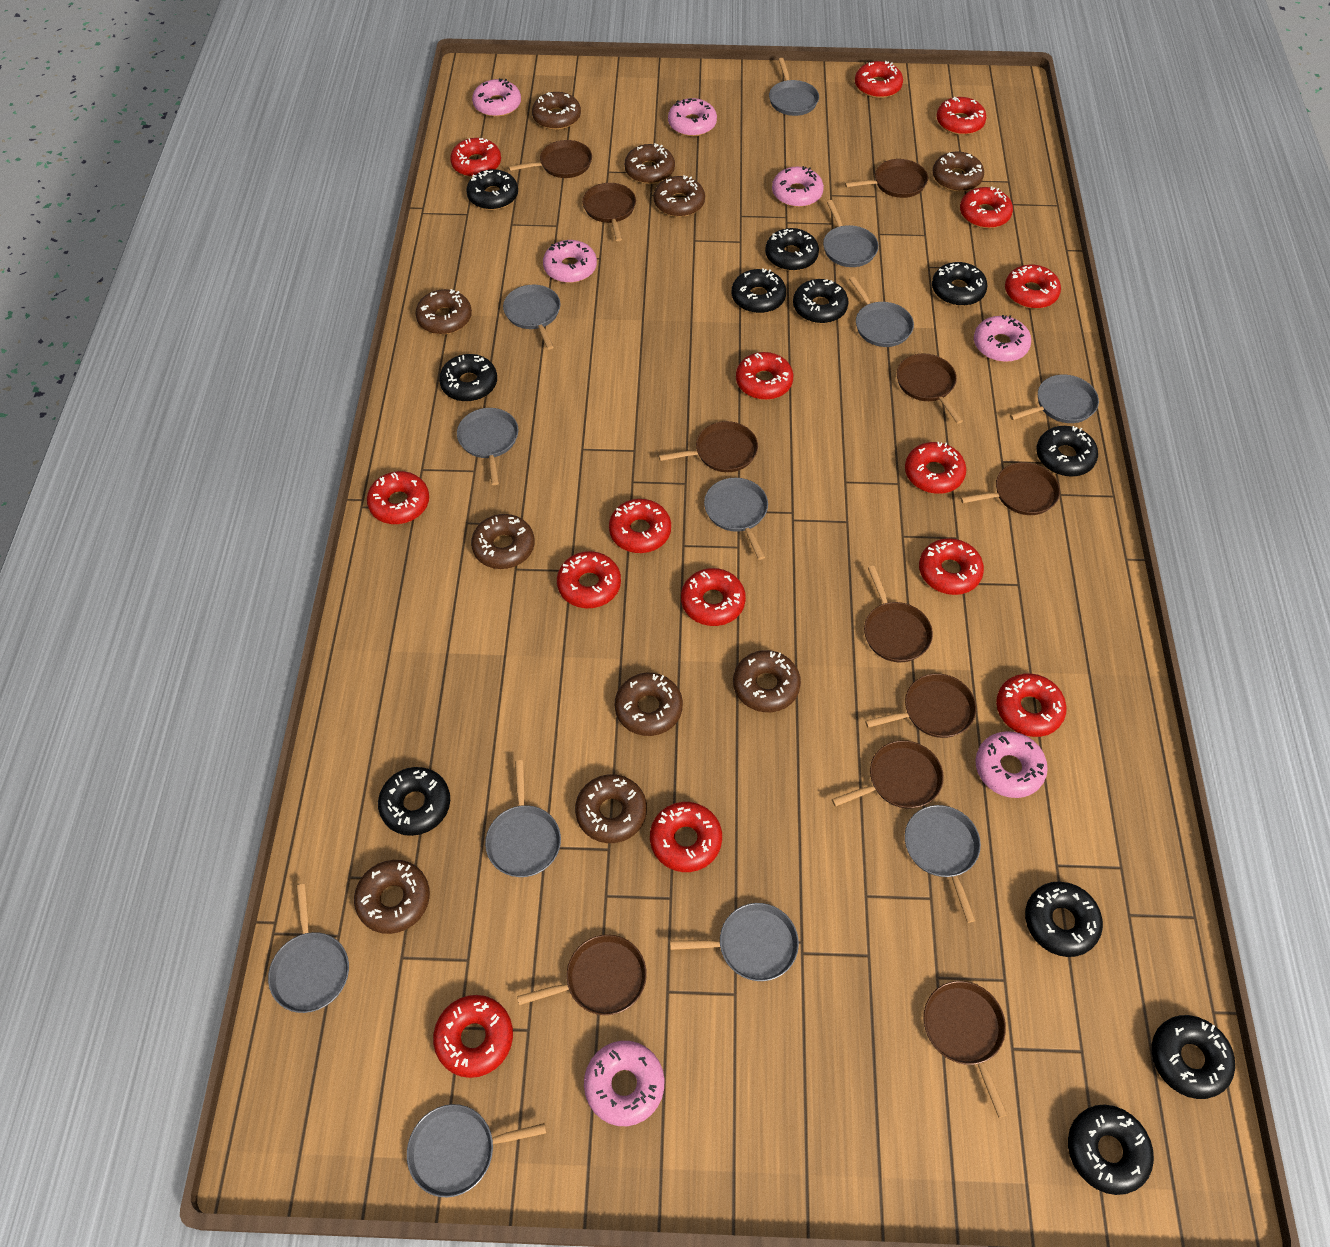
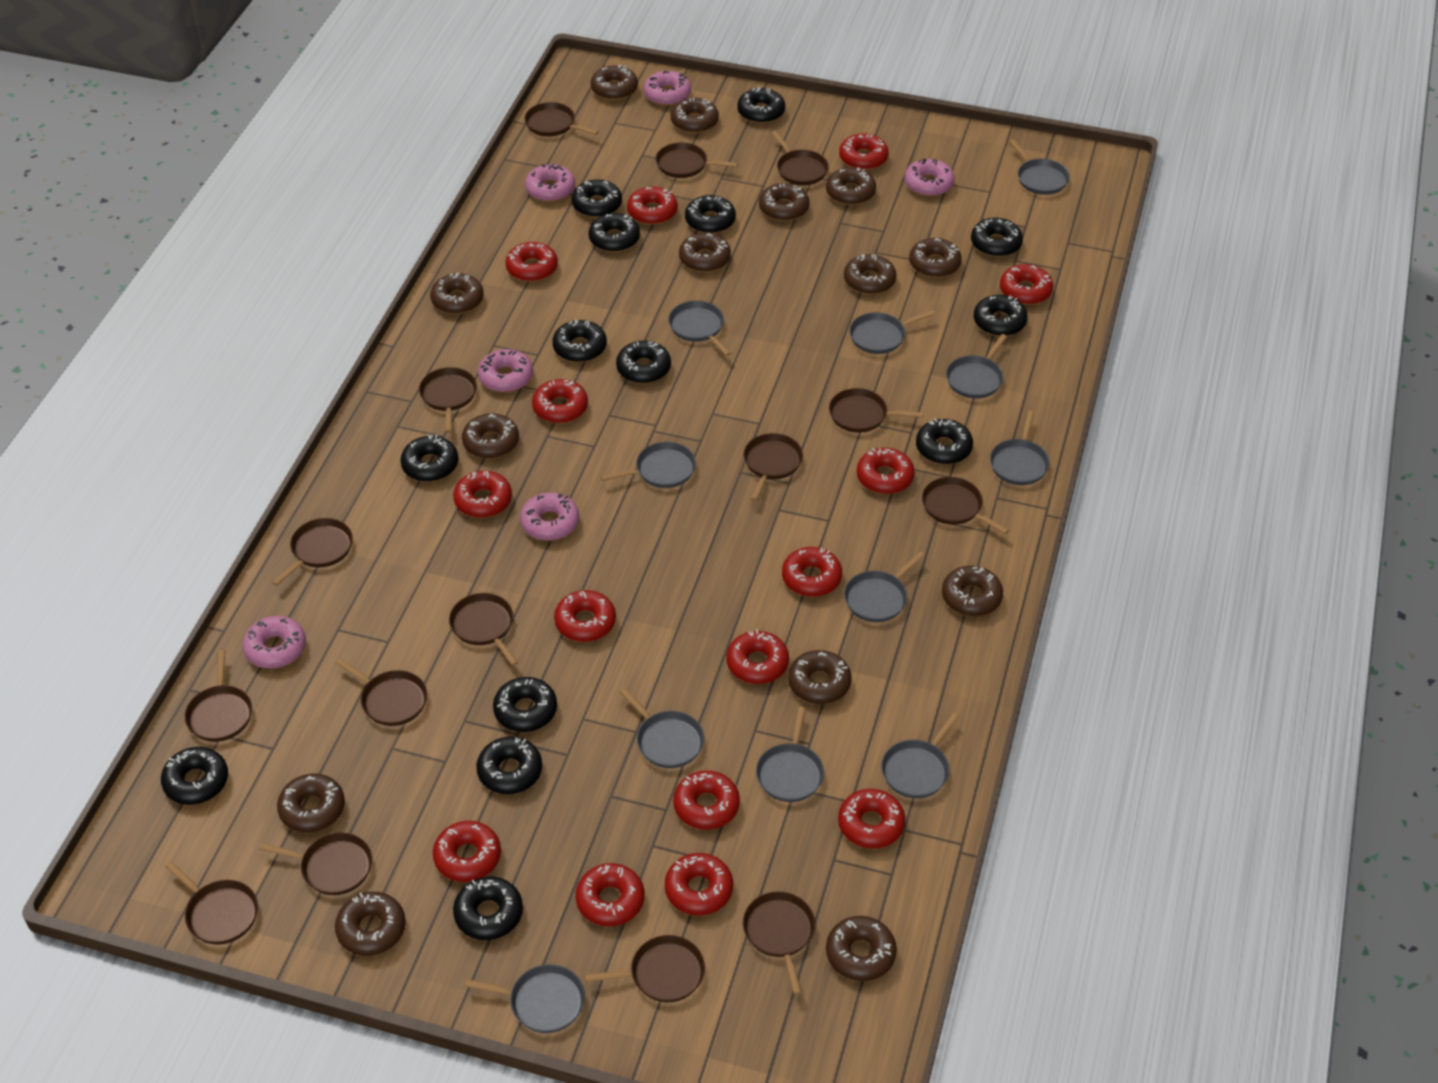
black donut: [378,767,450,836] [439,354,497,402] [466,169,518,210] [732,268,786,313] [765,228,819,271] [793,279,848,323] [932,262,988,306] [1025,882,1103,957] [1036,426,1098,477] [1068,1105,1154,1195] [1152,1015,1235,1099] = 11 -> [161,747,228,805] [400,435,458,482] [453,876,523,940] [476,737,542,794] [493,677,557,732] [552,320,607,362] [571,179,622,217] [589,213,640,252] [616,341,671,383] [685,195,736,233] [737,87,785,123] [916,418,973,464] [971,218,1023,257] [974,295,1028,336] = 14
brown donut: [354,860,430,934] [416,289,472,334] [471,514,535,569] [532,92,581,130] [575,774,647,843] [614,673,683,736] [624,143,675,184] [653,175,705,217] [733,650,801,712] [933,151,984,192] = 10 -> [277,773,345,833] [335,892,406,956] [430,273,484,314] [462,413,519,459] [591,65,638,100] [671,98,719,133] [679,233,731,272] [759,183,809,221] [788,650,851,704] [826,167,876,205] [826,916,897,981] [844,254,896,294] [909,238,962,278] [942,566,1003,616] = 14
brown pan: [508,140,592,178] [517,935,647,1015] [582,183,636,241] [659,421,758,472] [832,740,944,809] [845,159,928,198] [864,566,933,662] [865,673,976,738] [897,353,963,424] [923,981,1007,1118] [960,462,1060,515] = 11 -> [165,861,258,945] [185,650,252,742] [259,833,372,895] [272,518,353,586] [335,658,427,726] [419,367,477,433] [449,593,518,666] [525,102,599,136] [585,935,705,1003] [656,143,738,178] [743,892,815,995] [744,433,803,501] [772,131,829,185] [829,388,924,433] [922,477,1009,534] = 15
grey pan: [268,884,349,1013] [407,1104,547,1197] [457,408,518,485] [485,760,561,877] [503,285,560,349] [670,903,799,981] [704,478,768,560] [769,58,819,116] [823,200,879,267] [849,277,914,347] [905,805,981,923] [1010,375,1099,423] = 12 -> [464,964,585,1033] [601,442,696,488] [620,688,704,768] [668,301,731,356] [756,707,824,802] [844,552,925,622] [849,310,935,354] [881,713,959,798] [946,334,1007,399] [990,411,1050,485] [1009,139,1070,195] = 11
pink donut: [472,78,521,117] [543,240,597,283] [584,1041,664,1126] [668,98,717,137] [772,166,824,207] [974,315,1031,362] [976,731,1048,798] = 7 -> [242,616,306,669] [478,349,533,392] [520,493,579,541] [525,163,575,202] [644,70,691,106] [904,158,955,196] = 6

